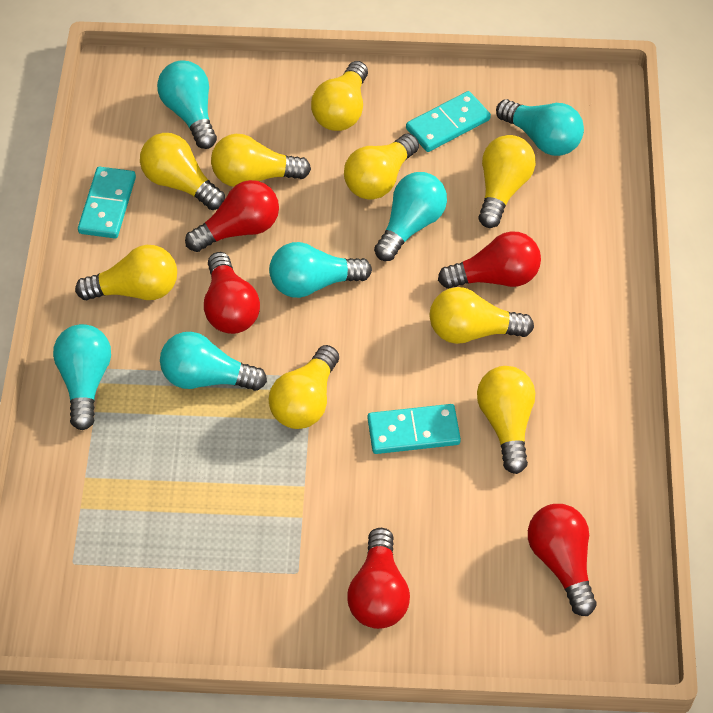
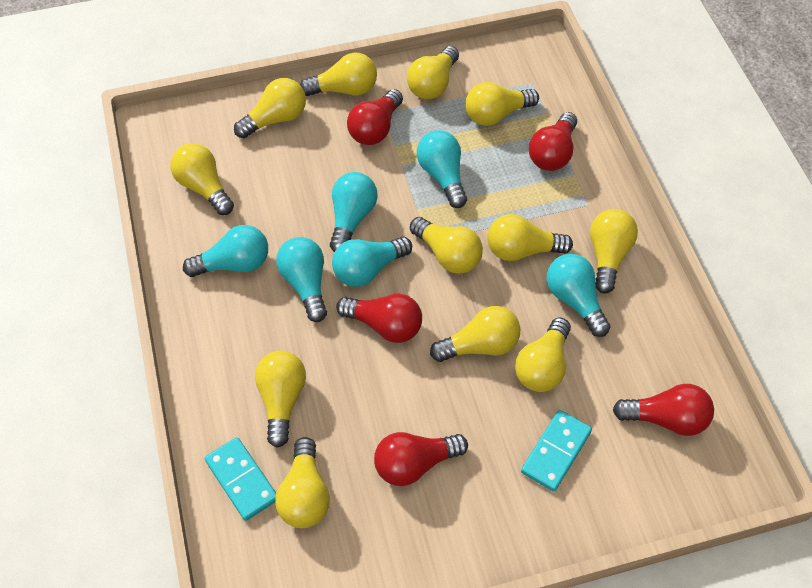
turquoise domino: [78,167,136,238] [368,404,461,454] [406,91,491,152] = 3 -> [205,437,276,521] [521,410,592,492] = 2
yellow light bulb: [75,245,177,300] [140,133,225,210] [211,134,311,187] [269,345,339,429] [311,61,368,131] [344,133,419,200] [430,287,534,344] [477,366,535,474] [478,135,536,228] = 9 -> [170,143,234,215] [234,78,306,138] [255,351,306,448] [275,437,330,528] [300,52,377,96] [407,46,459,99] [410,217,483,274] [430,306,520,362] [465,82,539,126] [487,214,573,261] [515,318,571,392] [590,209,638,294] = 12

